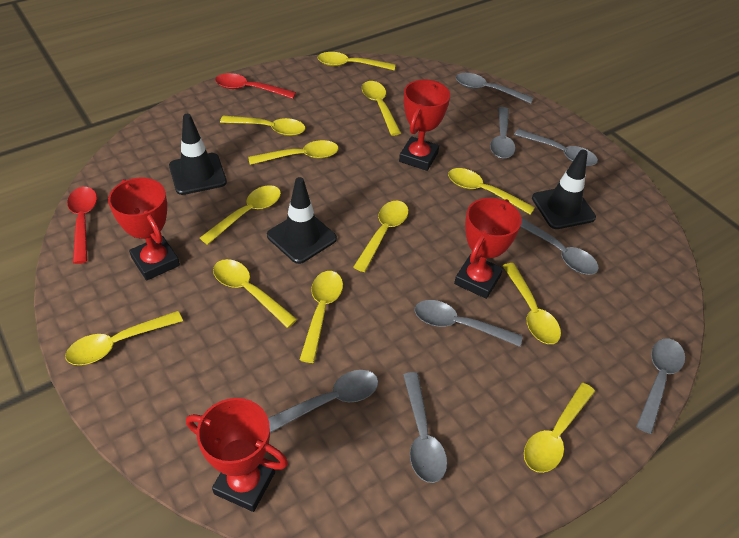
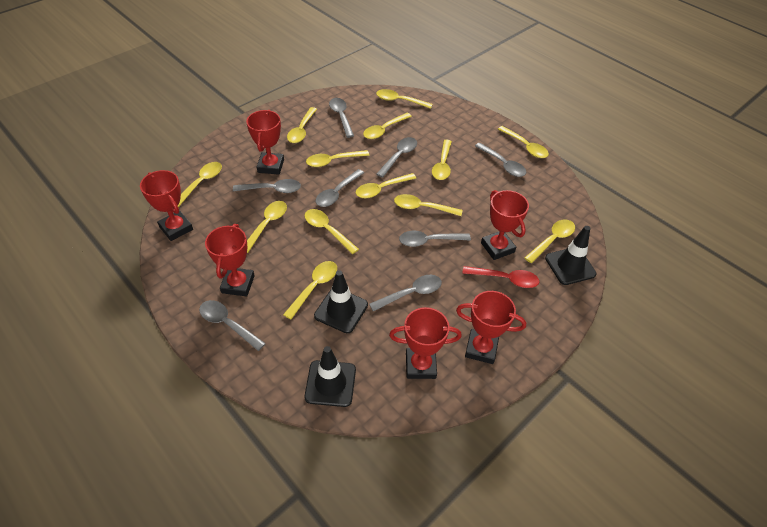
red spoon: [67,187,97,264] [215,73,296,99] = 2 -> [462,266,539,288] = 1
red trophy: [108,178,180,281] [186,398,288,512] [399,79,450,171] [454,198,522,299] = 4 -> [140,170,193,241] [205,224,255,296] [246,110,284,175] [389,307,462,379] [456,291,526,364] [481,190,529,260] = 6
yellow spoon: [65,311,183,365] [200,185,281,245] [213,259,297,328] [220,116,305,136] [248,140,339,165] [300,271,343,363] [318,52,395,70] [353,201,409,272] [362,81,401,136] [448,168,535,215] [503,263,561,344] [524,383,595,473] = 12 -> [178,162,222,207] [247,201,287,253] [283,261,337,320] [287,107,317,143] [305,209,359,254] [306,150,369,167] [356,173,416,199] [363,113,412,139] [376,89,433,109] [394,194,463,216] [432,140,452,180] [498,126,549,158] [525,219,575,263] = 13

